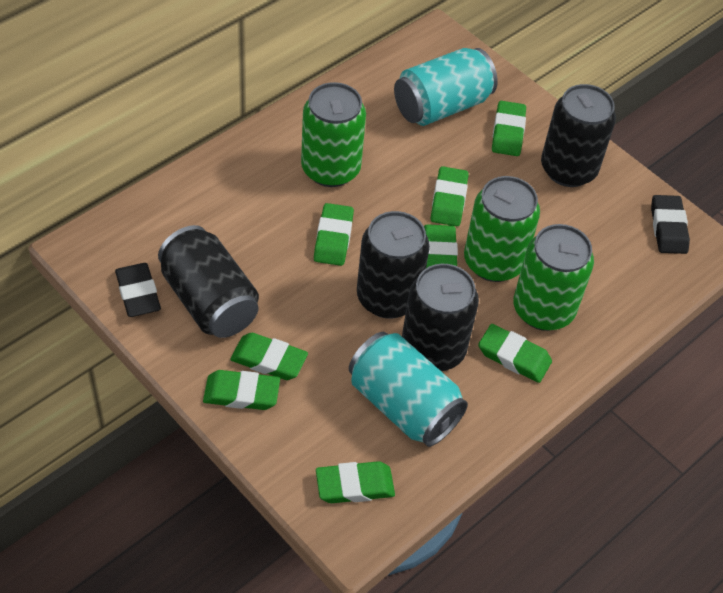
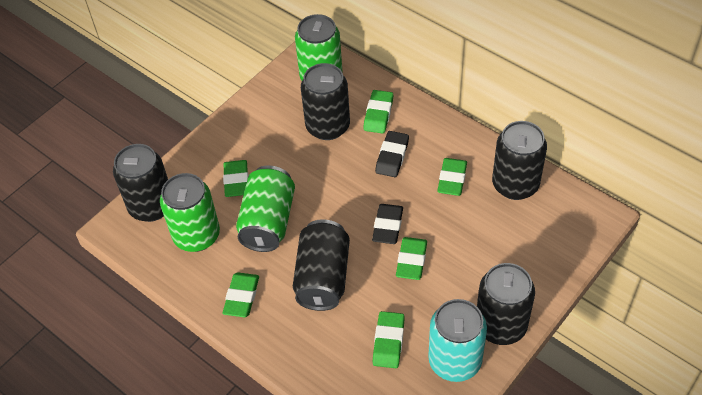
black can: [158,225,259,338] [357,211,430,319] [402,264,479,371] [541,84,616,187] = 4 -> [113,144,168,222] [293,219,350,311] [301,63,350,140] [477,263,535,345] [492,121,547,200] = 5
green eraser: [203,370,280,410] [230,333,308,380] [314,203,354,266] [316,461,395,503] [424,224,458,268] [431,166,469,226] [478,324,552,383] [492,101,526,156] = 8 -> [222,272,259,317] [223,160,248,197] [363,90,394,134] [373,311,405,368] [396,237,427,280] [437,158,467,196] = 6
turquoise can: [349,332,468,447] [394,48,498,126] = 2 -> [428,299,487,382] = 1

